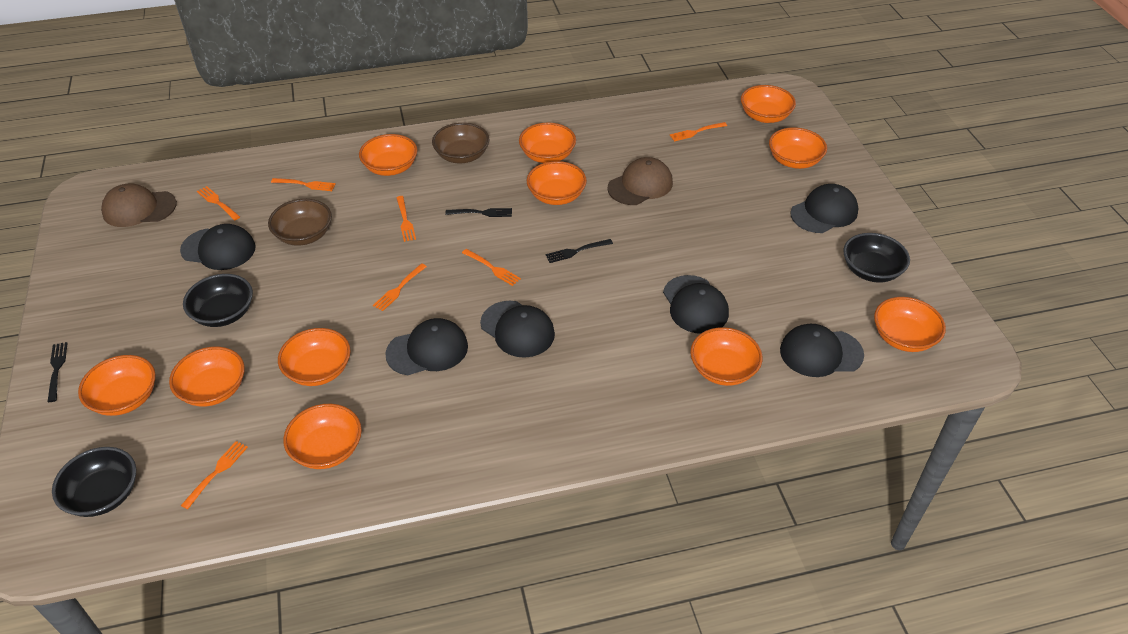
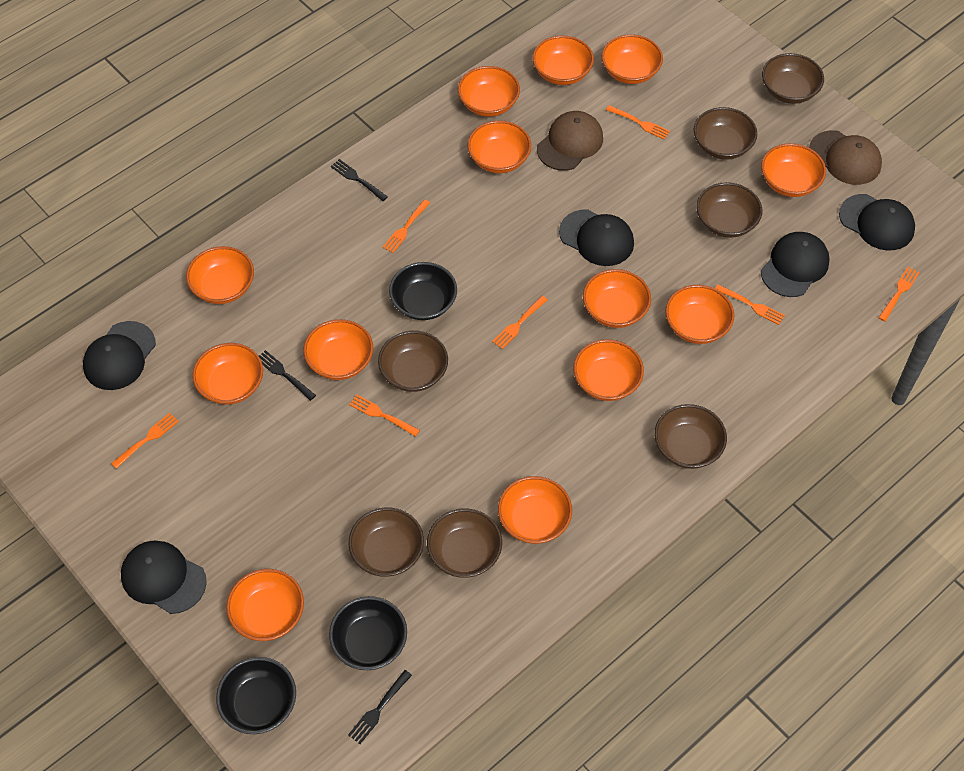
black cap: [180,224,256,270] [385,318,468,376] [480,301,555,358] [663,275,729,334] [780,324,864,377] [790,184,858,233] = 6 -> [83,321,156,390] [121,541,207,614] [559,209,634,266] [761,232,830,297] [839,194,915,250] = 5
brown bowl: [268,199,332,246] [432,123,489,163] = 2 -> [348,507,424,577] [378,331,448,392] [427,508,502,578] [655,404,727,469] [694,107,757,159] [696,182,762,238] [762,53,824,104] = 7
orange bowl: [78,355,156,416] [169,347,245,407] [278,328,351,386] [283,404,362,469] [359,134,417,176] [519,122,576,163] [527,161,587,205] [690,327,763,386] [741,85,796,123] [769,127,827,169] [874,297,946,352] = 11 -> [186,246,254,304] [192,343,263,405] [226,569,304,641] [303,319,373,380] [458,66,520,117] [467,120,531,173] [498,476,572,544] [532,35,594,85] [573,339,644,401] [583,269,651,328] [602,34,663,84] [665,285,734,344] [761,143,826,197] = 13

